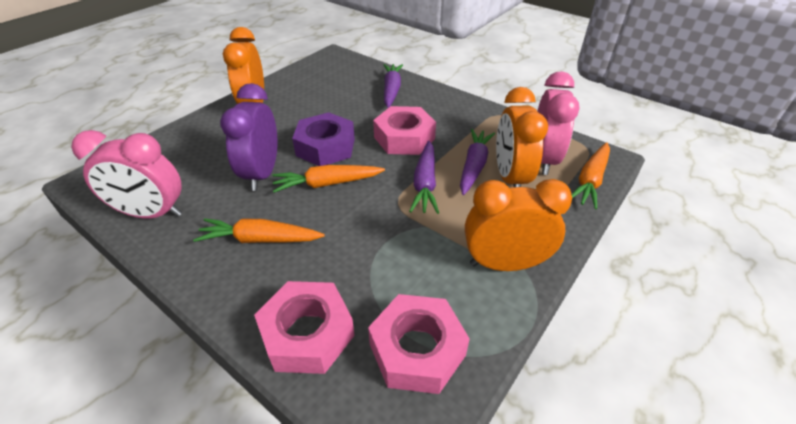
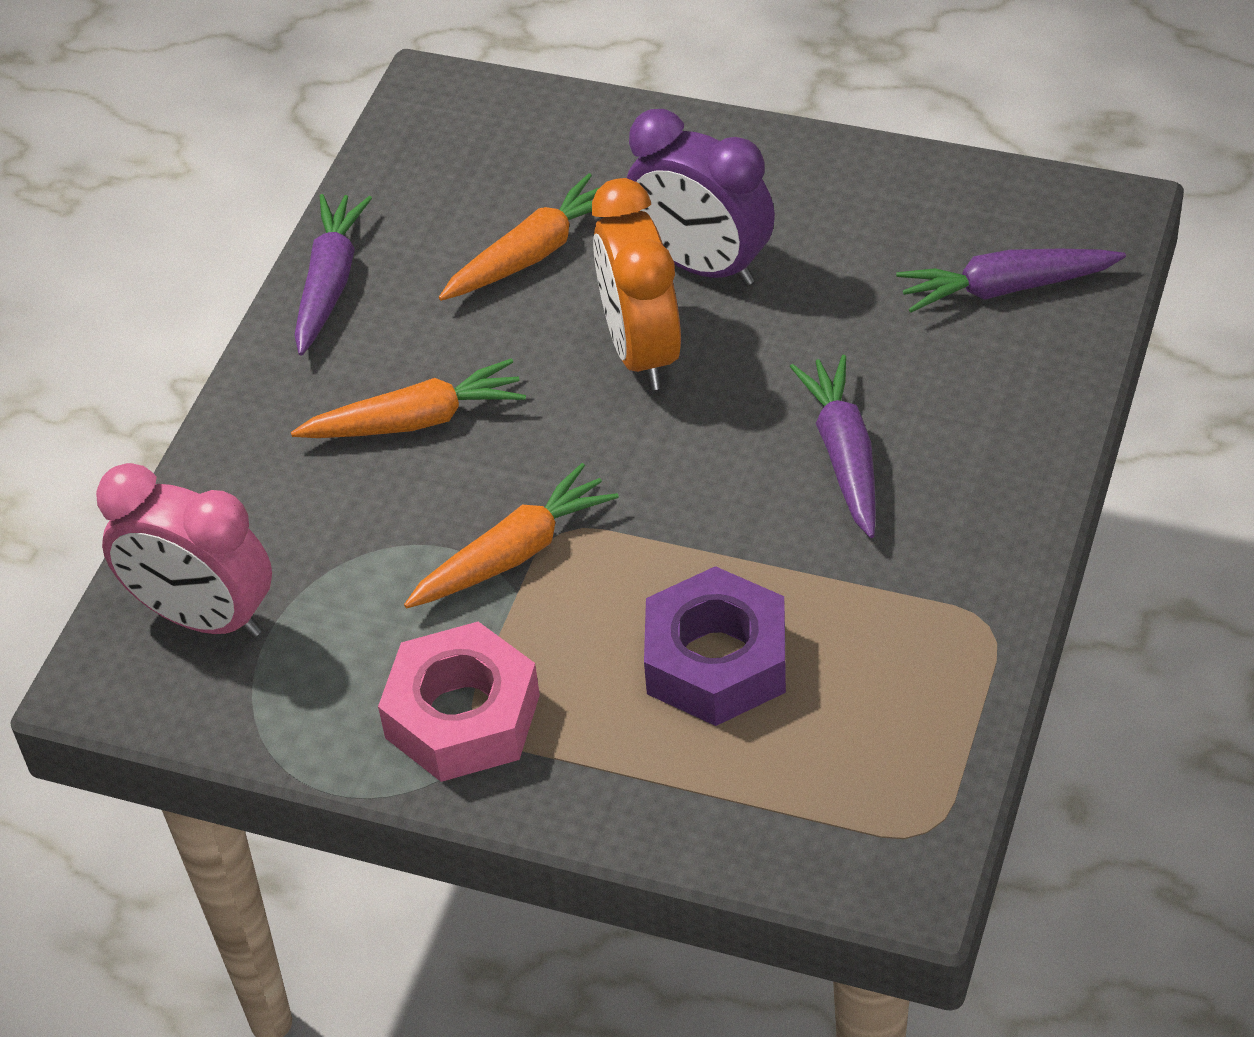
orange clock: [223,27,264,104] [465,179,572,271] [496,87,548,187] = 3 -> [592,178,681,390] = 1
pink clock: [71,130,182,218] [537,71,580,175] = 2 -> [96,463,272,637] = 1
pink nut: [254,281,355,374] [368,294,470,394] [373,106,436,155] = 3 -> [378,622,540,782] = 1

